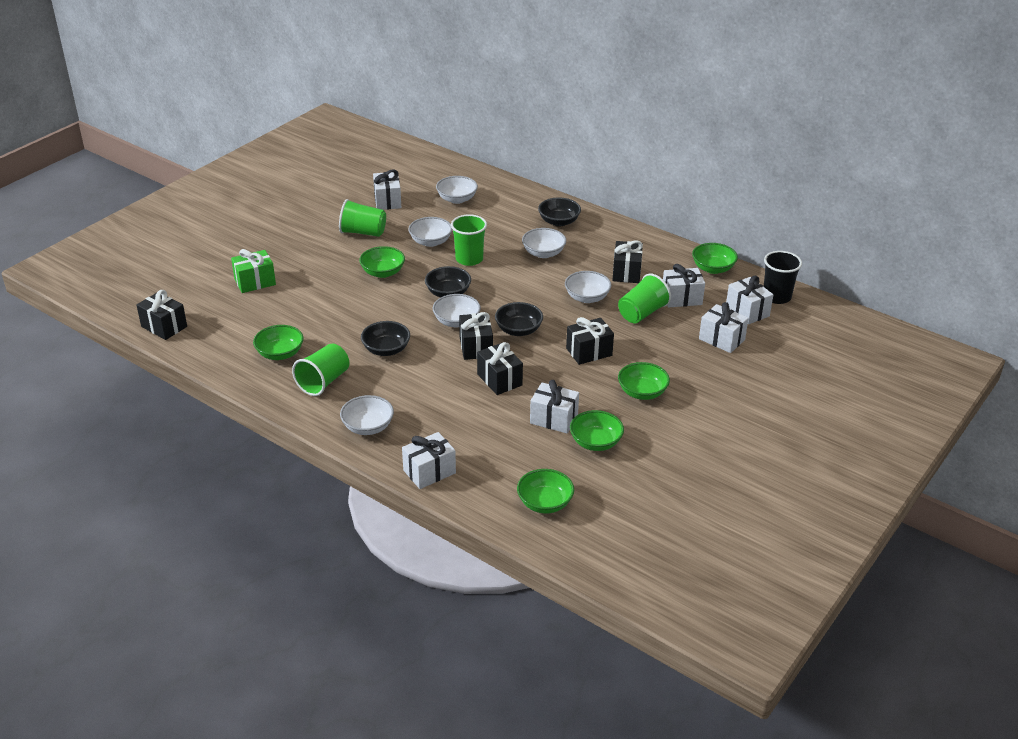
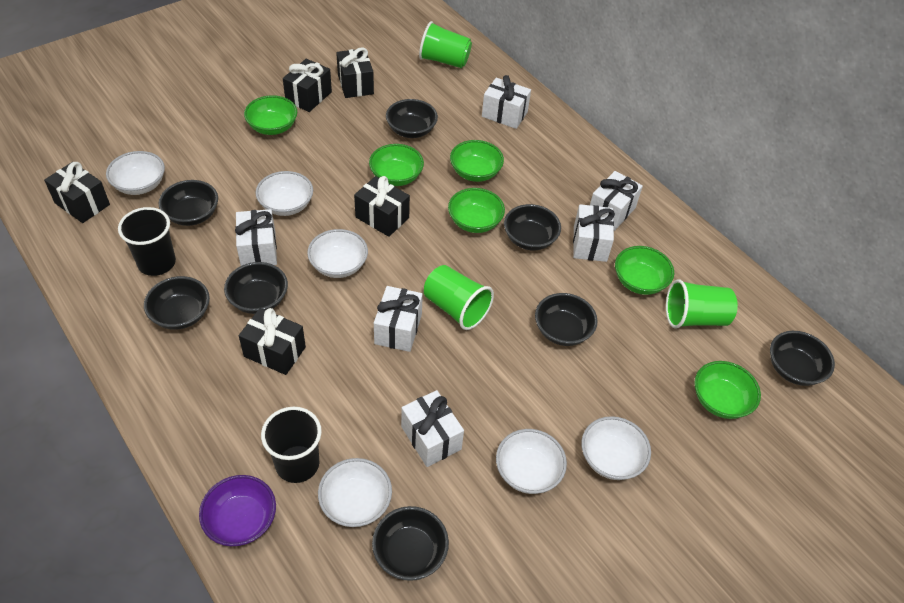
black bowl: [361,321,410,356] [425,266,471,297] [495,302,543,336] [538,197,581,227] = 4 -> [144,276,210,330] [159,180,218,226] [224,262,288,314] [372,506,449,581] [386,99,438,138] [504,204,561,250] [535,293,598,346] [770,331,835,386] = 8
black cup: [764,251,802,304] = 1 -> [118,207,176,276] [261,407,322,483] = 2
green cup: [292,343,349,396] [339,199,386,237] [451,214,487,266] [618,274,671,324] = 4 -> [419,21,472,68] [424,265,494,330] [666,279,738,329] = 3
green gift: [231,249,276,293] = 1 -> none = 0
purple bowl: none = 0 -> [199,475,276,546] = 1

